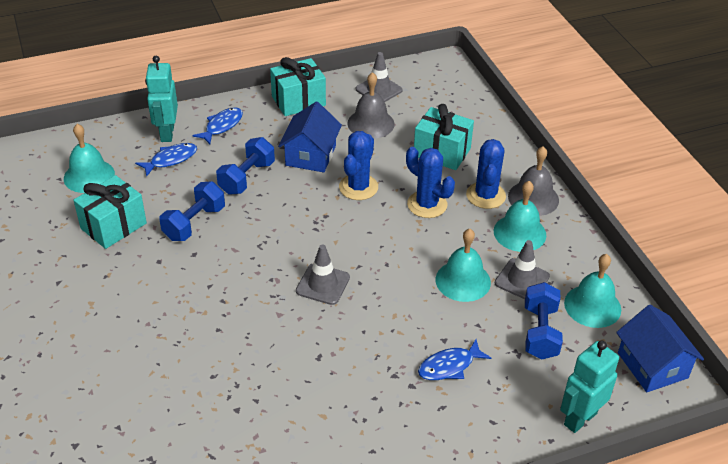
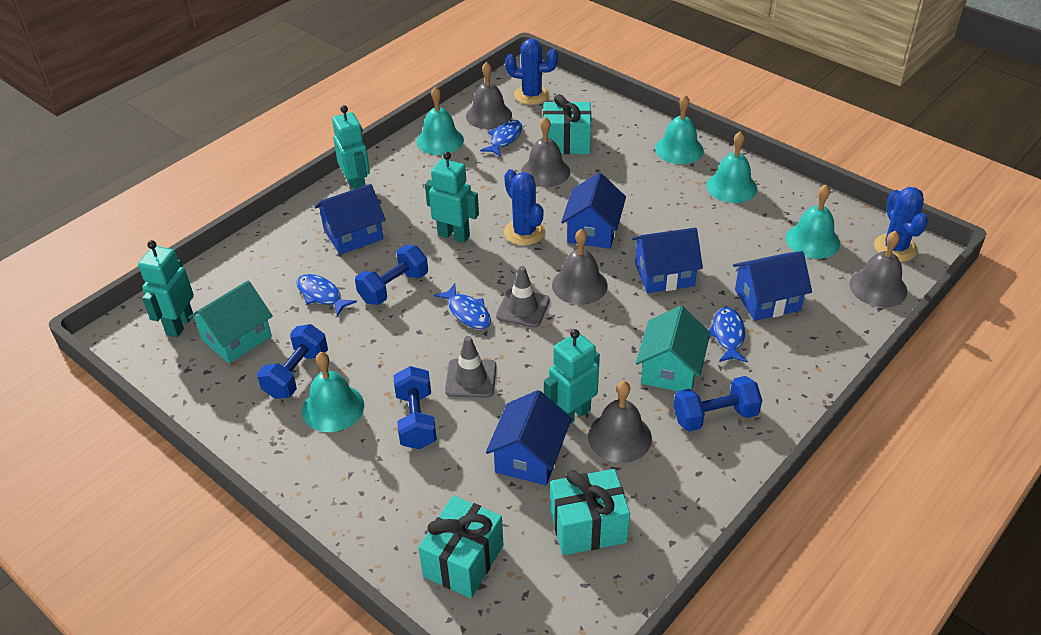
blue dumbbell: [159,181,225,241] [216,137,275,195] [525,282,563,360] = 3 -> [257,324,328,399] [355,245,428,305] [393,366,437,449] [673,376,762,432] = 4
blue fish: [135,143,197,177] [192,107,243,144] [418,339,491,380] = 3 -> [296,274,357,316] [434,284,491,329] [480,120,522,157] [709,307,748,362] = 4
blue house: [278,102,342,172] [616,305,704,392] = 2 -> [315,184,386,255] [486,390,571,485] [561,173,626,249] [632,228,703,293] [733,251,812,321] = 5
grey bell: [348,72,394,139] [508,146,559,216] = 2 -> [466,62,512,129] [521,117,570,187] [552,229,608,305] [588,381,652,463] [849,231,907,307] = 5
grey traffic cone: [296,245,350,305] [356,52,403,102] [495,240,550,299] = 3 -> [445,336,496,398] [496,266,550,328] = 2
turquoise bell: [64,124,115,193] [436,229,491,302] [494,181,546,252] [564,254,621,328] = 4 -> [302,352,364,432] [416,86,464,155] [655,95,704,164] [706,131,757,203] [786,185,840,259] = 5
turquoise house: none = 0 -> [188,281,273,363] [636,306,710,391] = 2
turquoise robot: [145,56,178,142] [560,340,619,433] = 2 -> [138,240,194,337] [332,105,370,190] [425,152,479,243] [544,329,600,424] = 4

